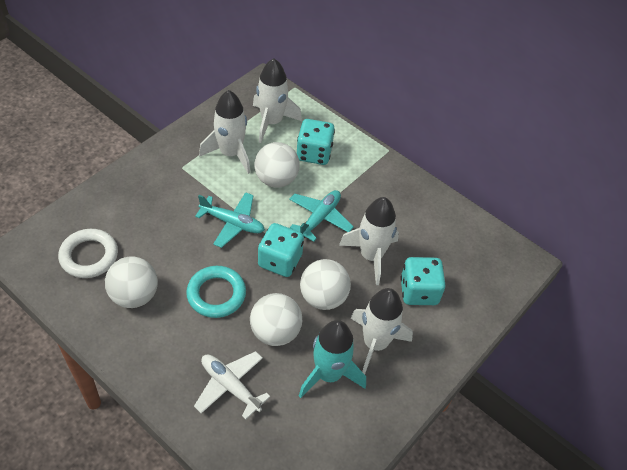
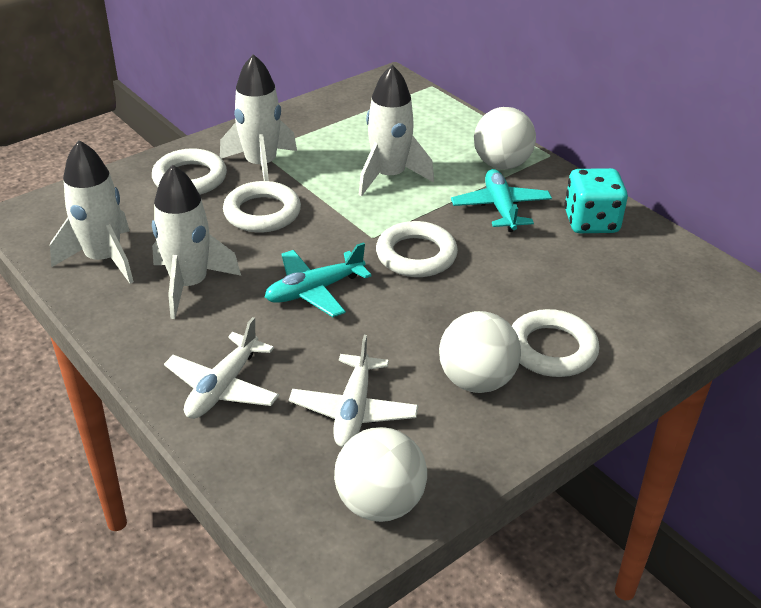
turquoise dice: [258,223,304,277] [297,119,335,165] [400,257,446,305] = 3 -> [564,168,628,233] = 1
turquoise ring: [186,266,246,318] = 1 -> none = 0
turquoise rocket: [299,320,366,398] = 1 -> none = 0
white ball: [105,256,158,308] [250,293,302,346] [254,142,300,188] [300,259,351,310] = 4 -> [334,427,427,522] [439,311,521,393] [474,107,536,169] = 3
white plane: [194,351,270,420] = 1 -> [164,317,279,419] [289,335,418,447] = 2
white ring: [58,229,118,278] = 1 -> [152,148,227,195] [223,181,301,233] [376,221,458,277] [512,309,599,377] = 4

